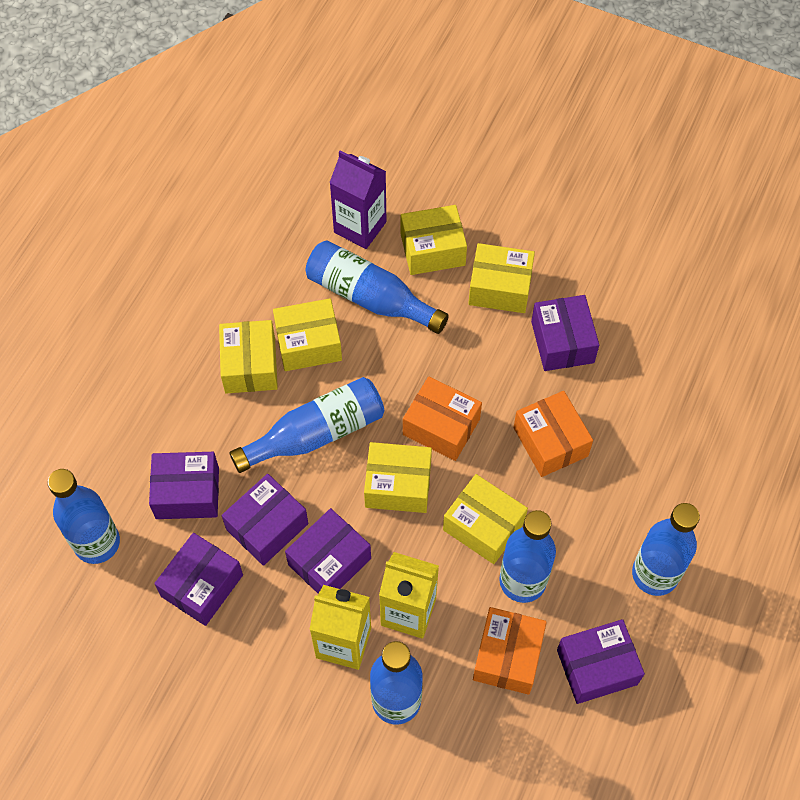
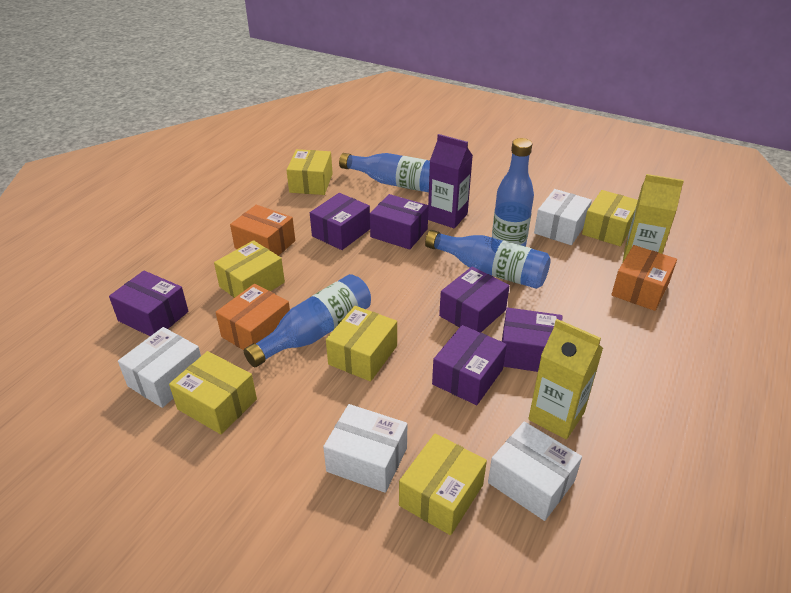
blue bottle: [47,469,120,564] [229,377,384,473] [305,240,449,334] [370,641,423,724] [499,510,556,603] [632,503,700,596] = 6 -> [244,274,371,367] [339,153,430,192] [425,230,551,289] [492,138,534,247] = 4
white box: none = 0 -> [118,327,201,408] [323,404,407,493] [488,421,582,521] [534,189,592,245] = 4

